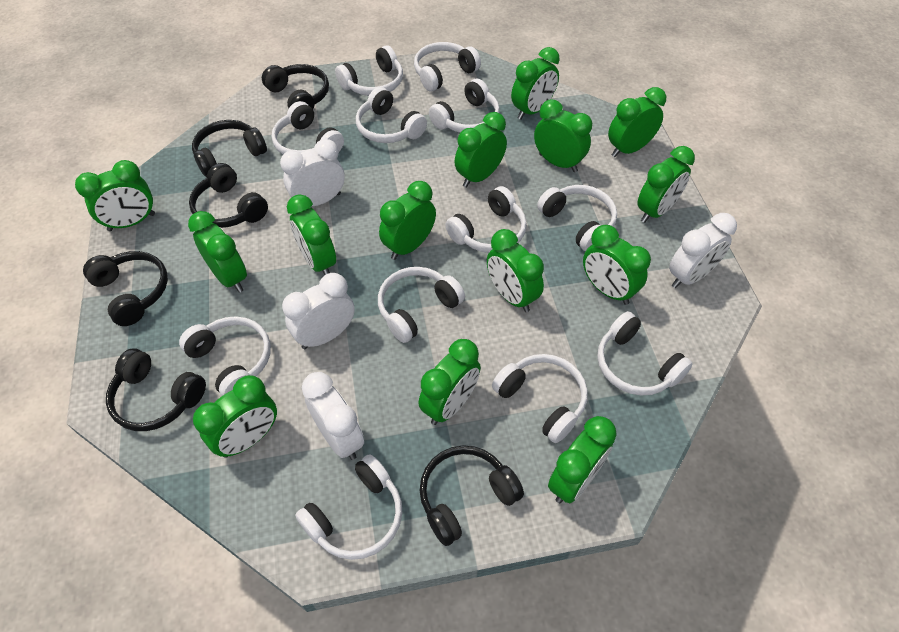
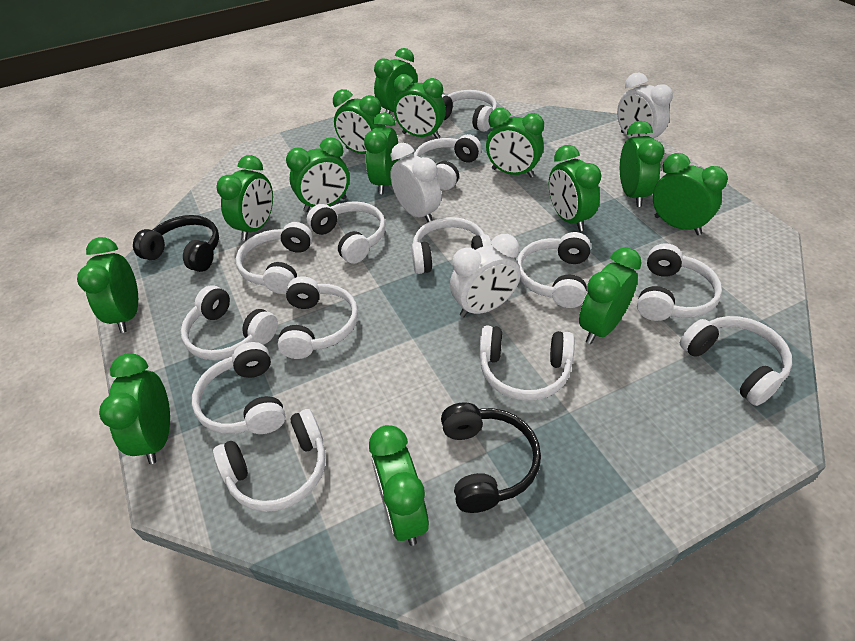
black headphones: [83,251,168,326] [106,348,206,431] [189,163,268,228] [192,120,267,177] [262,64,329,109] [420,445,524,546] = 6 -> [133,215,219,272] [441,402,541,513] = 2
white clock: [280,139,345,206] [282,273,355,349] [302,372,364,460] [669,213,737,288] = 4 -> [390,143,441,222] [450,234,521,317] [617,72,673,139] = 3
white headphones: [179,316,271,396] [272,101,344,154] [295,454,402,560] [335,45,403,96] [356,87,427,143] [378,267,465,343] [414,42,481,92] [429,79,500,133] [445,186,527,253] [492,354,588,443] [537,185,617,251] [597,311,693,395] = 12 -> [181,285,278,360] [192,342,286,434] [213,409,326,512] [236,222,313,294] [278,276,358,359] [307,201,386,264] [412,217,492,274] [414,134,482,190] [441,90,497,132] [479,325,575,401] [517,232,591,308] [637,243,722,321] [680,316,792,406] = 13

